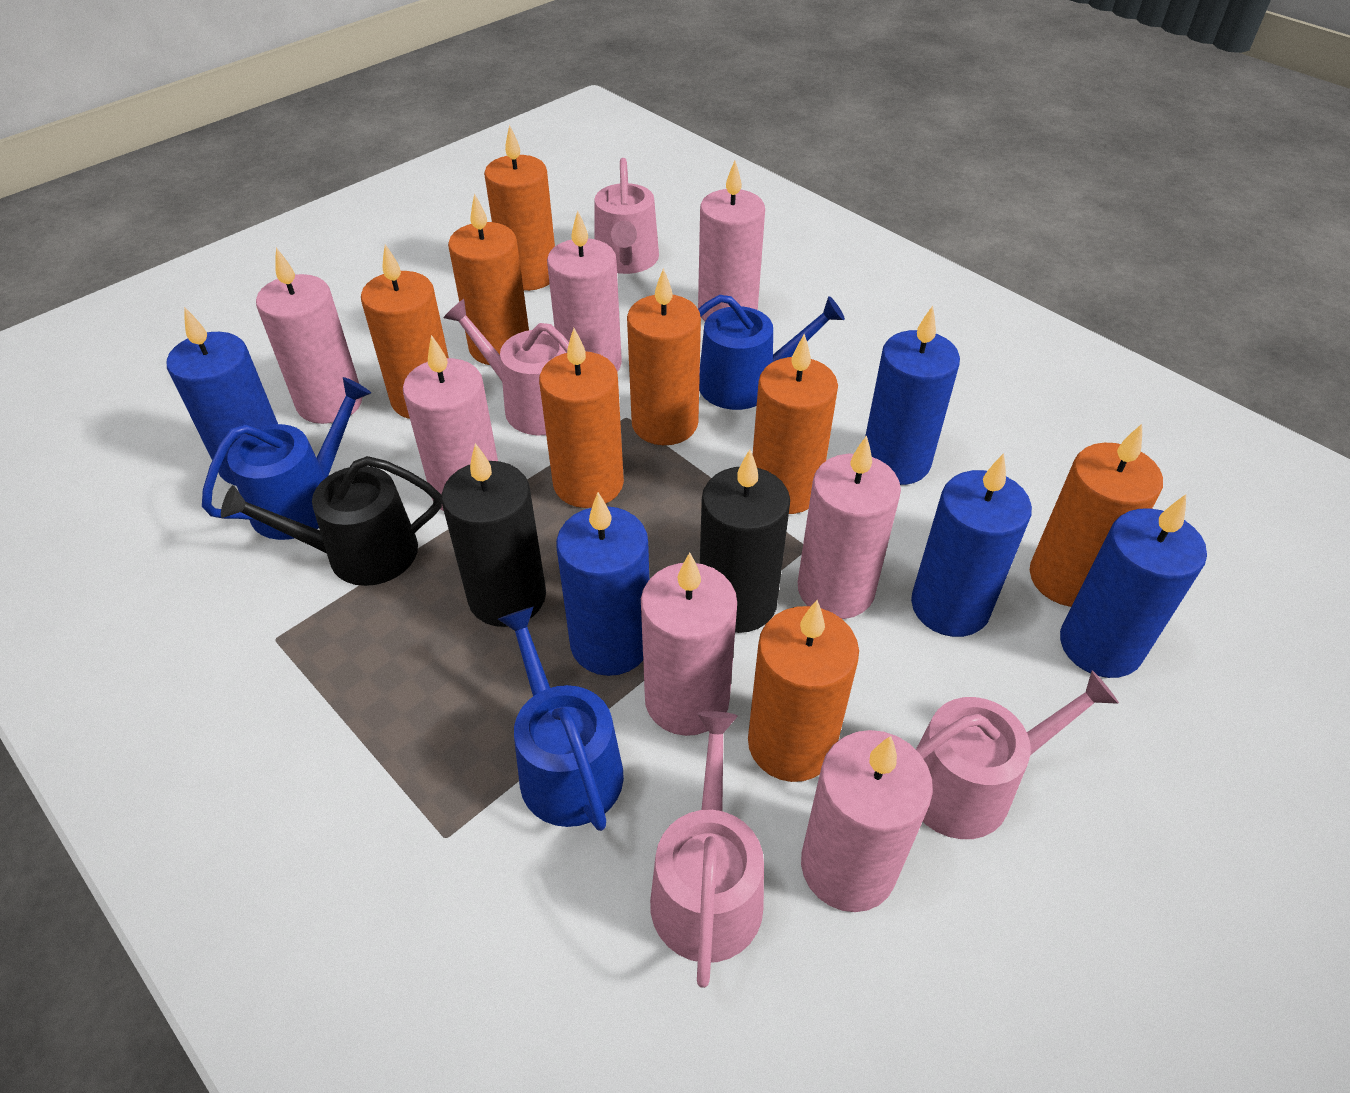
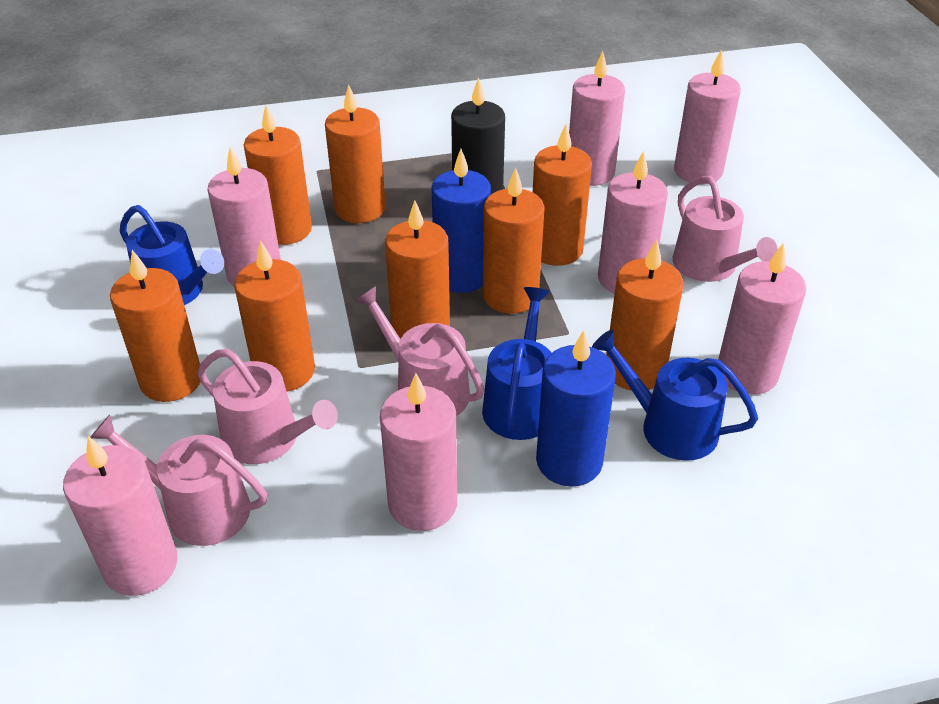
black candle: [441,443,546,627] [700,450,790,633] = 2 -> [451,77,505,194] = 1
black watering can: [221,456,442,586] = 1 -> none = 0
blue candle: [167,307,278,486] [556,492,649,676] [865,306,960,485] [911,453,1032,637] [1060,494,1207,678] = 5 -> [432,149,491,293] [536,330,616,487] = 2

